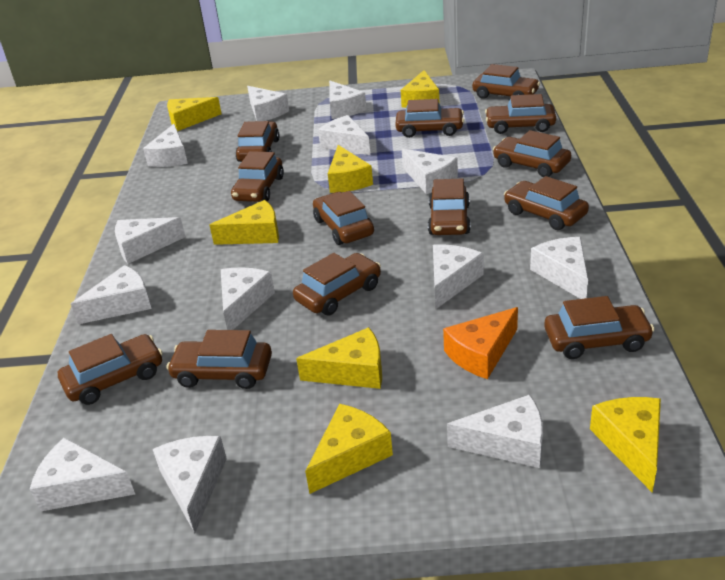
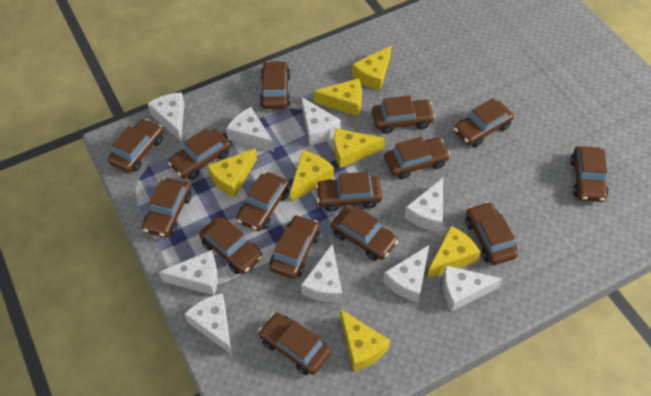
brown car: [58,334,163,405] [167,330,272,389] [231,151,284,202] [236,121,280,162] [293,253,381,316] [313,191,374,245] [395,99,464,138] [428,179,471,235] [472,64,540,99] [485,94,556,134] [493,130,571,177] [504,176,589,230] [544,296,654,359] = 13 -> [108,118,163,173] [142,178,192,237] [168,128,231,180] [199,217,262,274] [236,172,289,231] [258,313,331,375] [260,61,291,109] [269,215,320,279] [316,172,382,212] [331,206,399,261] [372,96,435,134] [384,137,450,179] [454,98,514,147] [466,202,518,265] [570,146,609,202] = 15
orange cheese: [443,307,518,379] = 1 -> none = 0
white cheese: [30,437,135,512] [71,265,152,324] [115,217,185,264] [143,124,188,167] [153,436,227,533] [221,267,275,330] [247,86,289,121] [318,115,370,155] [329,81,367,119] [402,149,458,194] [433,244,484,309] [447,395,543,468] [530,237,588,299] = 13 -> [147,92,184,141] [159,250,218,295] [184,293,231,354] [226,107,274,152] [301,97,341,146] [301,243,342,303] [383,245,429,302] [404,178,443,232] [443,265,502,312] = 9

